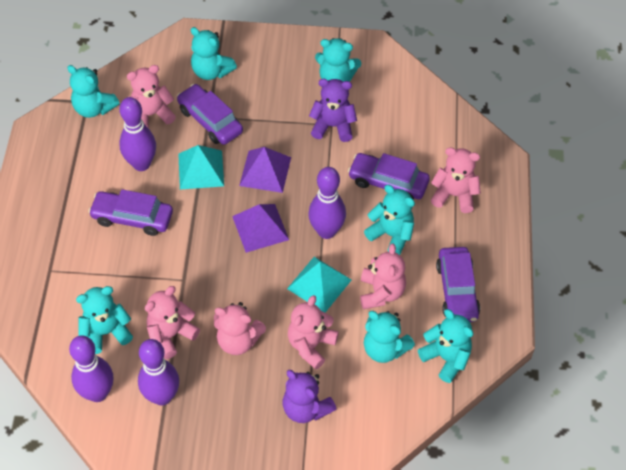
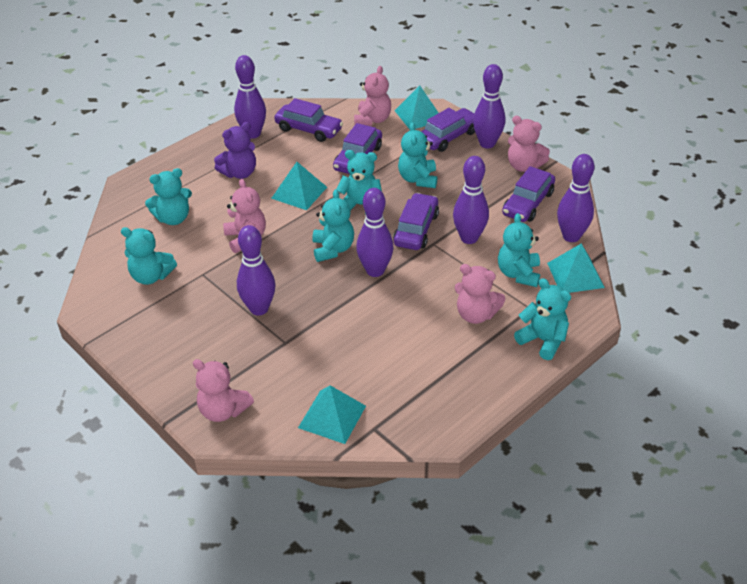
pink teddy bear: [127,65,176,128] [145,286,200,359] [214,302,266,355] [288,295,339,370] [360,243,406,309] [431,147,481,213] = 6 -> [193,359,254,422] [223,179,266,253] [354,66,391,126] [455,264,505,324] [508,116,550,172] = 5
purple bowling pin: [69,336,113,402] [119,97,156,171] [138,339,179,405] [308,167,346,239] = 4 -> [234,55,266,139] [237,225,275,315] [356,188,394,277] [453,156,489,244] [473,64,505,148] [557,154,594,242] = 6
purple car: [88,189,173,236] [177,84,243,145] [348,153,430,200] [436,247,480,322] = 4 -> [274,98,343,142] [333,123,382,174] [393,193,439,250] [421,108,475,152] [502,166,555,222] = 5
purple pyramid: [232,204,289,253] [239,147,291,193] = 2 -> none = 0
purple teddy bear: [283,370,337,423] [309,79,357,142] = 2 -> [214,122,256,179] = 1
turquoise pyramid: [178,145,224,190] [287,257,351,313] = 2 -> [271,162,327,211] [298,385,366,444] [394,85,439,129] [547,244,605,293] = 4

